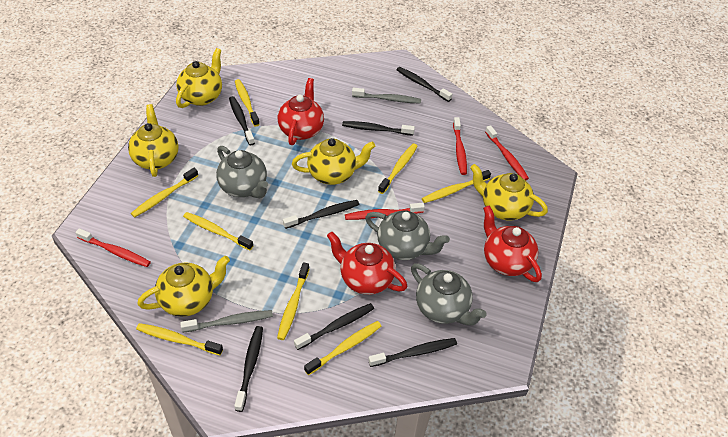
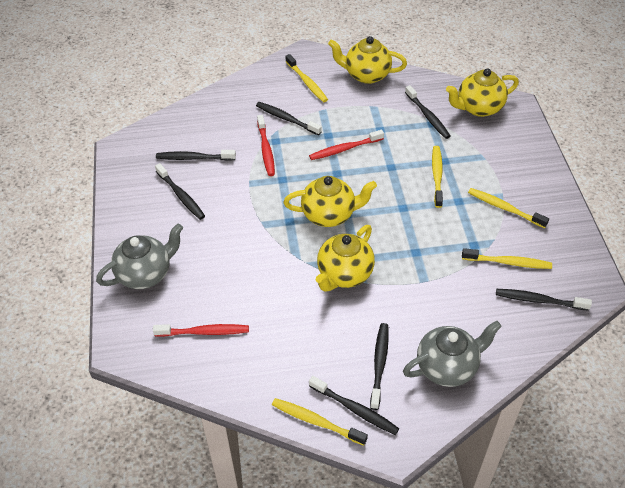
grey teapot: [216,146,268,198] [365,211,450,260] [411,264,487,325] = 3 -> [96,223,183,289] [403,321,502,387] = 2
grey toothbrush: [180,310,273,332] [352,88,421,104] = 2 -> none = 0
red teapot: [278,78,324,145] [327,232,407,295] [483,205,542,282] = 3 -> none = 0
red toothbrush: [75,228,151,267] [345,203,425,220] [453,117,467,175] [485,125,529,180] = 4 -> [153,324,249,337] [257,115,275,176] [309,130,384,160] = 3
yellow teapot: [128,104,179,177] [138,256,230,317] [176,48,222,108] [292,138,375,185] [470,164,548,220] = 5 -> [284,176,377,227] [316,225,375,292] [328,36,407,84] [446,68,519,117] = 4
yellow toothbrush: [131,168,198,218] [136,323,223,355] [183,212,253,250] [235,79,260,126] [277,262,309,340] [304,321,381,375] [378,144,418,194] [422,170,491,203] = 8 -> [272,398,368,446] [285,54,328,102] [432,146,443,208] [462,248,552,269] [468,188,549,228] = 5

